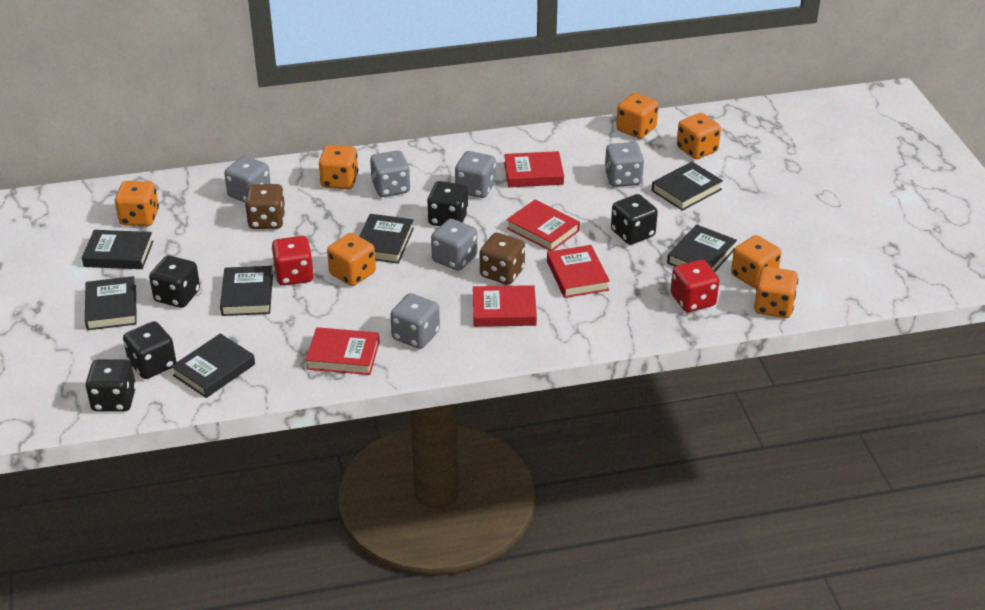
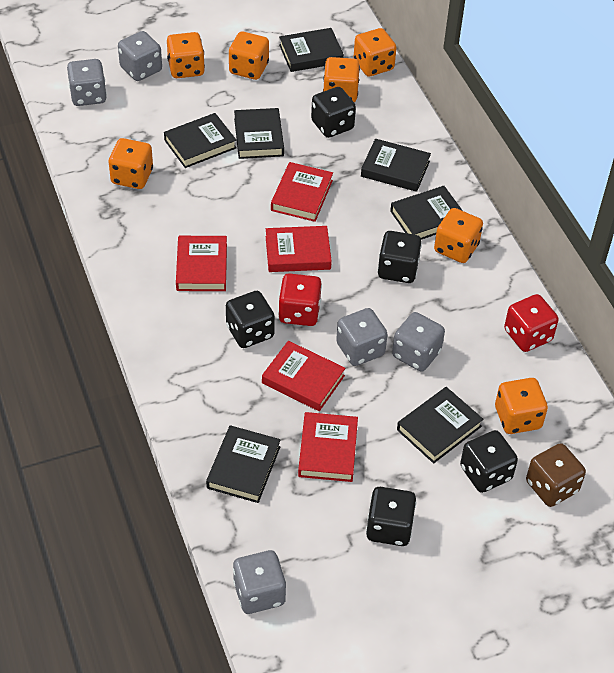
brown dice: [245,184,285,229] [480,233,525,285] = 2 -> [526,443,586,507] = 1
grey dice: [224,156,271,202] [370,151,410,197] [390,293,440,349] [431,219,477,271] [455,151,496,198] [605,142,644,187] = 6 -> [67,59,107,106] [118,31,162,81] [233,550,286,614] [336,308,388,366] [392,312,445,372] = 5

